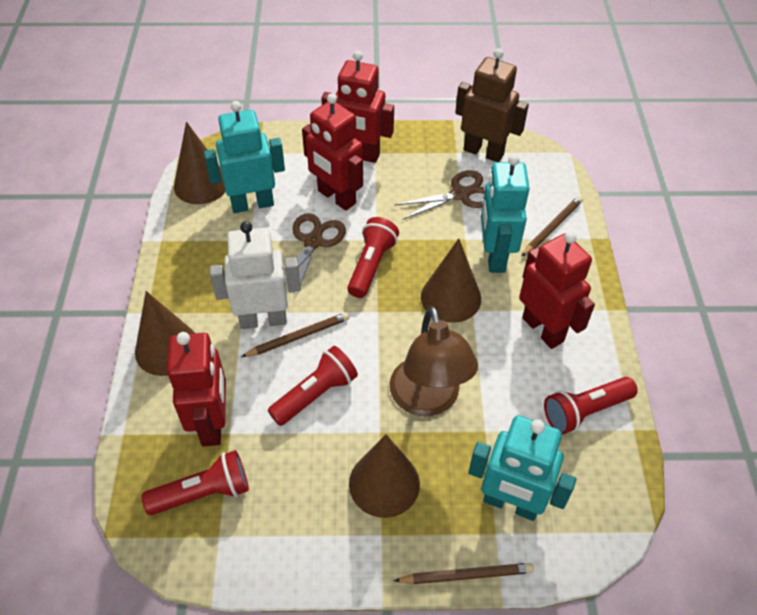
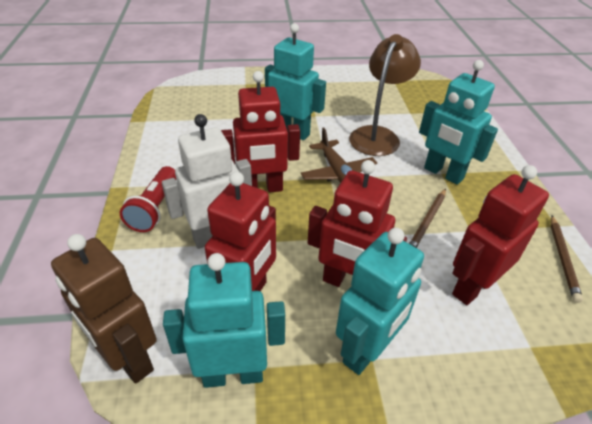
brown cone: [135,291,195,376] [174,122,226,204] [349,434,420,518] [421,238,481,323] = 4 -> none = 0
brown pencil: [241,312,350,357] [394,563,534,584] [521,196,583,257] = 3 -> [409,189,446,248] [551,216,583,303] = 2
brown plane: none = 0 -> [301,127,377,183] = 1
brown scissors: [285,213,346,296] [395,170,485,220] = 2 -> none = 0
red flashlight: [142,450,249,515] [268,346,358,426] [347,217,399,298] [544,377,638,434] = 4 -> [120,166,176,232] = 1
turquoise robot: [204,101,285,213] [469,415,576,521] [481,154,530,273] = 3 -> [163,253,285,388] [265,23,326,140] [336,228,424,375] [419,60,498,185] = 4

